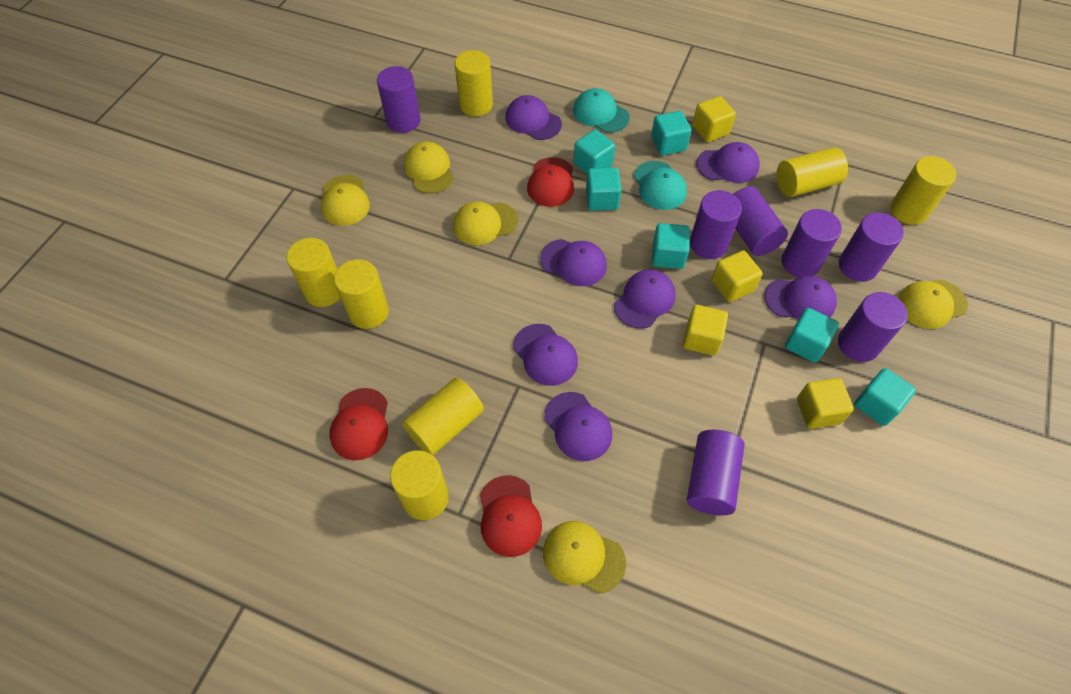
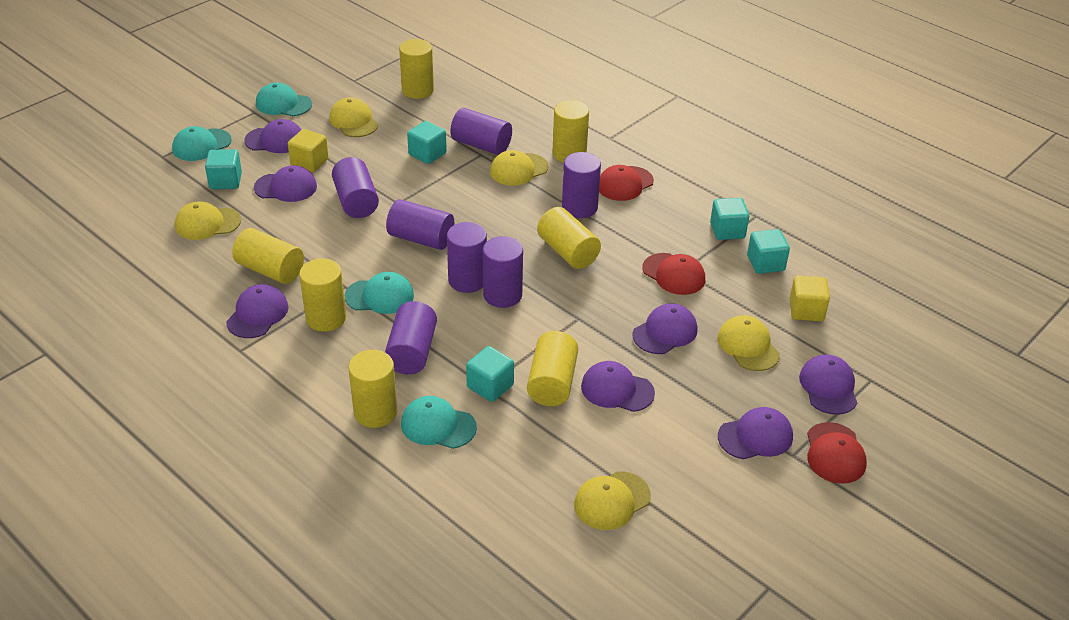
turquoise cap: [573,88,630,133] [633,161,687,210] = 2 -> [172,126,232,161] [256,82,312,116] [345,272,414,314] [401,396,477,449] = 4
turquoise cube: [574,129,615,174] [586,167,622,211] [651,111,691,156] [652,223,690,269] [785,308,839,362] [854,368,916,426] = 6 -> [205,149,242,189] [407,121,447,164] [466,346,514,402] [710,198,749,240] [747,229,790,274] = 5
yellow cube: [683,305,728,356] [692,96,736,142] [712,251,763,302] [797,378,854,429] = 4 -> [288,129,329,172] [790,276,830,321] = 2

